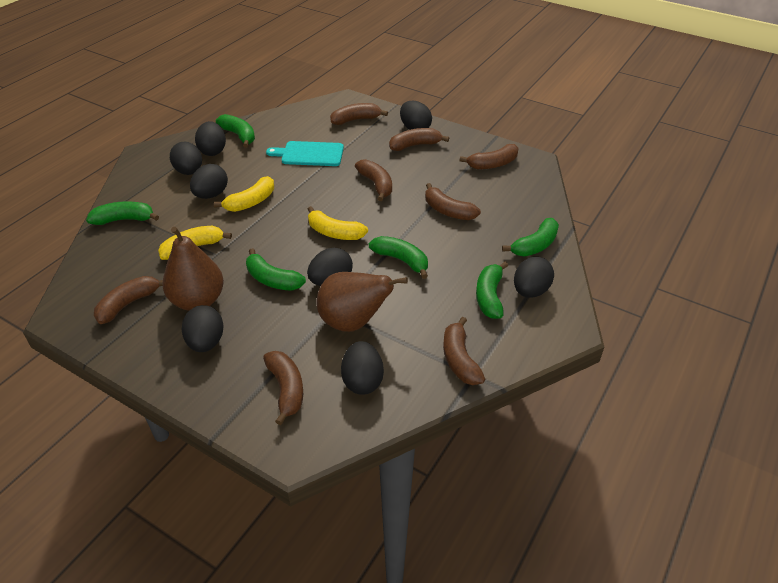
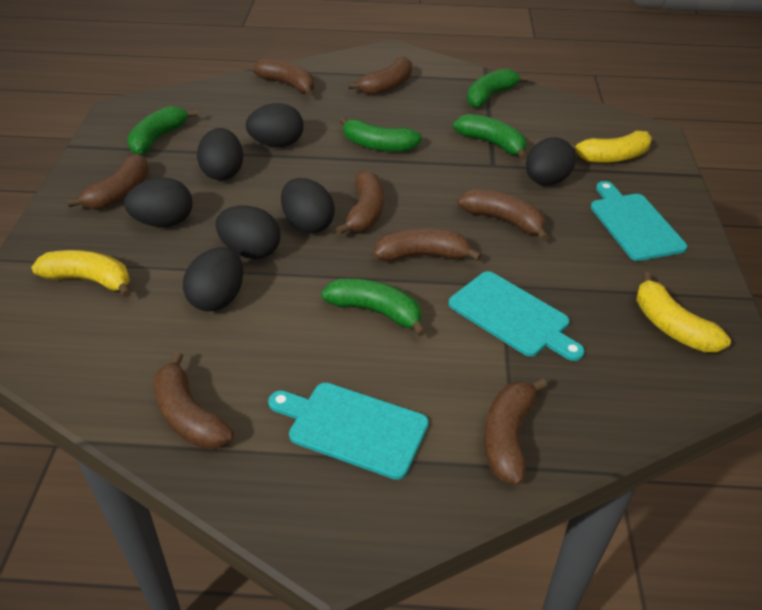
black egg: [170,141,202,175] [182,305,223,352] [190,164,228,199] [195,121,226,156] [307,248,353,286] [341,341,384,395] [400,101,432,130] [514,257,554,298] = 8 -> [124,178,193,227] [183,247,243,311] [197,128,243,180] [216,206,281,259] [246,103,304,147] [281,178,335,233] [526,137,576,185] = 7
brown pear: [162,227,224,311] [316,272,408,332] = 2 -> none = 0
green banana: [86,201,159,225] [216,114,255,148] [246,248,306,291] [369,236,428,279] [476,262,508,319] [502,218,559,256] = 6 -> [127,106,198,155] [321,278,426,337] [339,116,422,152] [453,114,527,160] [467,68,529,108] = 5
turquoise cutting board: [266,141,344,166] = 1 -> [268,382,429,480] [448,271,585,361] [591,181,687,261] = 3

